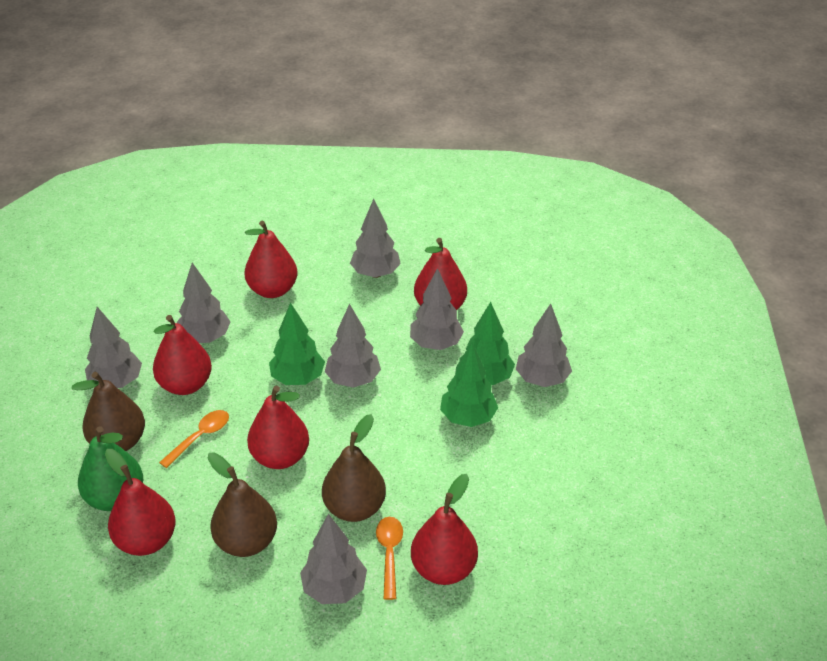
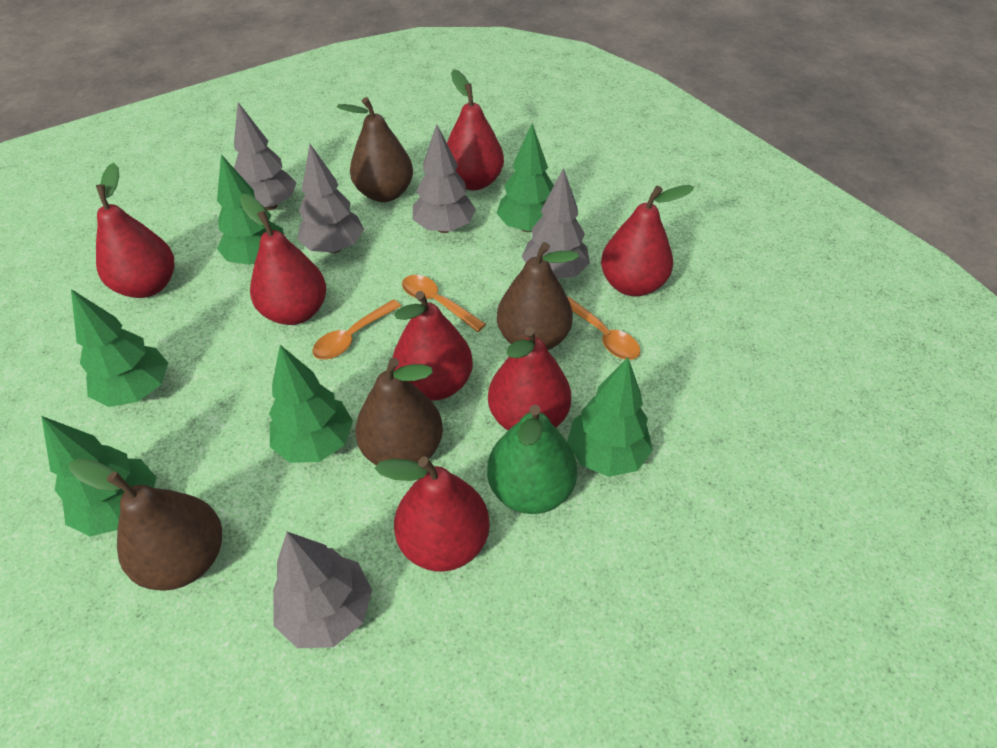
brown pear: [72,372,145,451] [208,452,277,557] [322,414,386,522] = 3 -> [69,458,222,591] [337,97,413,202] [355,358,443,466] [497,242,579,350] = 4
green tree: [269,302,325,385] [440,342,498,427] [459,302,515,385] = 3 -> [41,416,156,537] [71,289,168,407] [217,154,284,265] [269,345,353,463] [496,124,554,232] [567,357,653,477] = 6
grey tree: [85,307,142,388] [177,263,231,343] [300,514,367,604] [325,304,381,388] [350,199,401,278] [410,268,464,350] [516,304,572,387] = 7 -> [234,102,296,211] [273,532,372,648] [297,144,364,253] [413,124,476,233] [522,168,590,279] = 5
orange spoon: [159,410,229,468] [376,517,403,600] = 2 -> [312,299,401,360] [402,275,486,332] [567,296,640,360] = 3
red pear: [105,449,176,556] [153,315,212,395] [244,221,298,298] [247,386,309,469] [411,474,478,585] [414,238,467,310] = 6 -> [96,163,174,298] [240,194,326,325] [375,456,490,572] [393,291,473,401] [447,69,504,191] [488,327,571,430] [601,185,694,296] = 7

